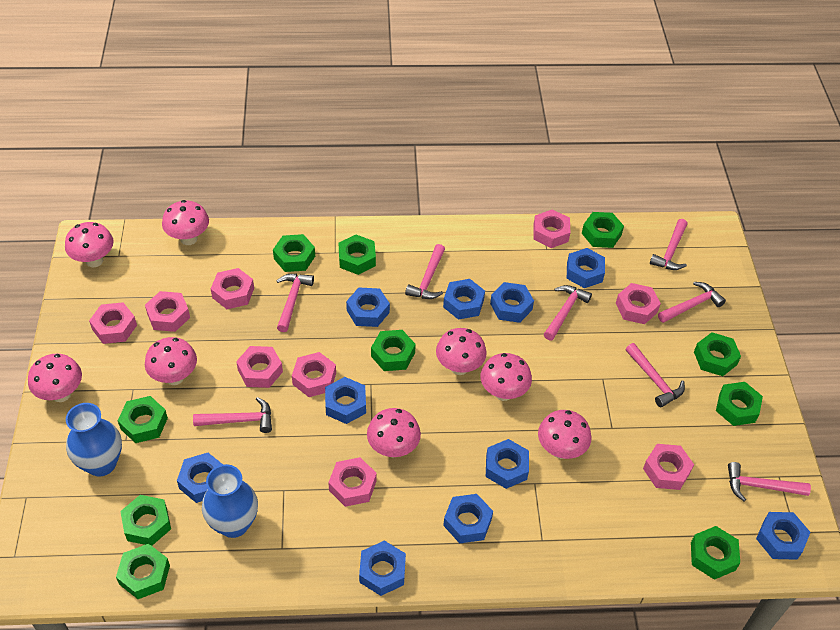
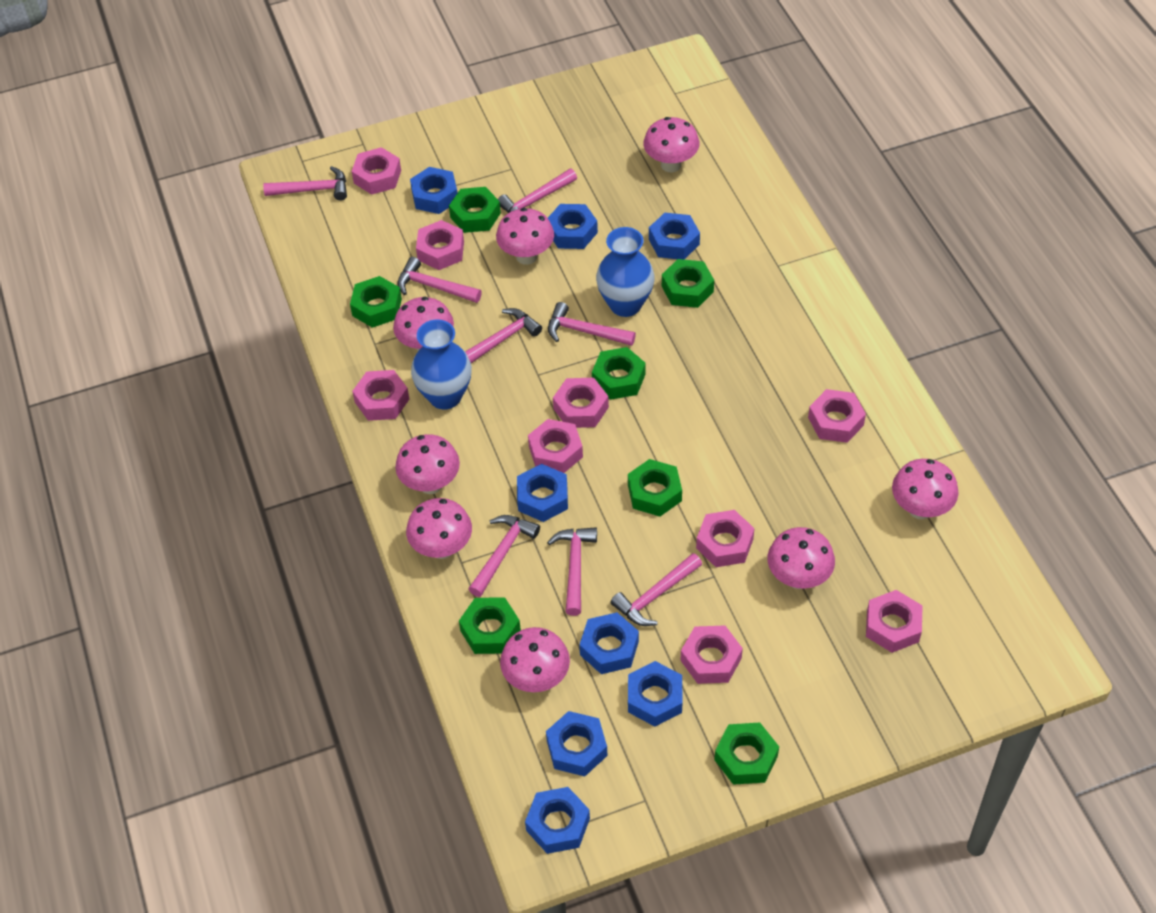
blue nut: [177,453,223,503] [325,377,366,424] [346,288,390,327] [359,541,406,596] [443,279,485,320] [443,494,493,544] [486,439,529,489] [490,282,534,323] [567,248,605,288] [756,512,810,560] = 10 -> [410,167,457,214] [517,464,568,522] [525,787,590,854] [546,711,607,776] [548,204,598,249] [579,612,639,674] [628,661,682,726] [649,213,700,259] = 8
green nut: [116,544,170,599] [118,396,168,443] [120,495,171,546] [273,234,315,272] [339,235,376,275] [371,330,416,371] [582,212,624,248] [691,526,740,580] [694,332,741,376] [716,382,763,426] = 10 -> [350,276,402,328] [449,187,501,233] [459,597,521,654] [592,347,646,400] [628,459,682,516] [662,259,714,308] [715,722,779,785] = 7

